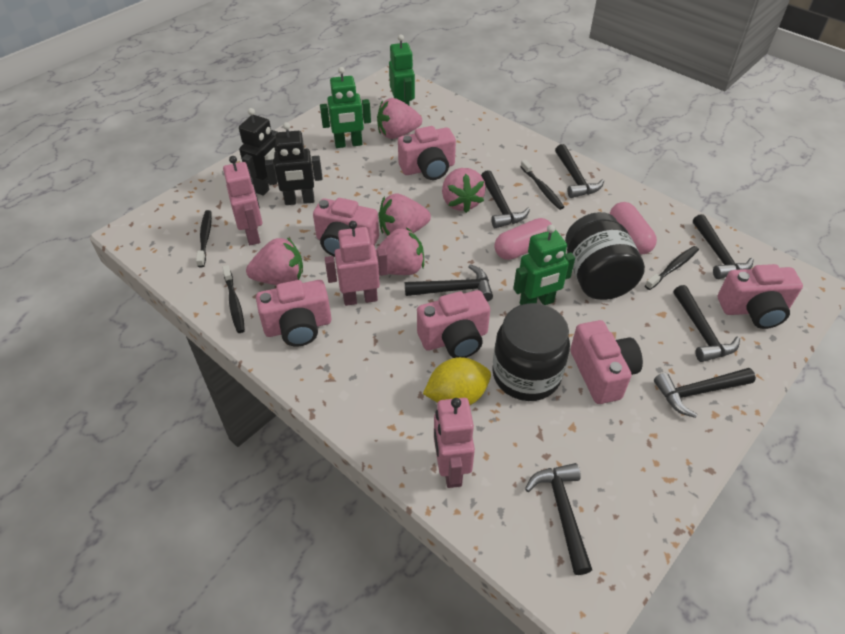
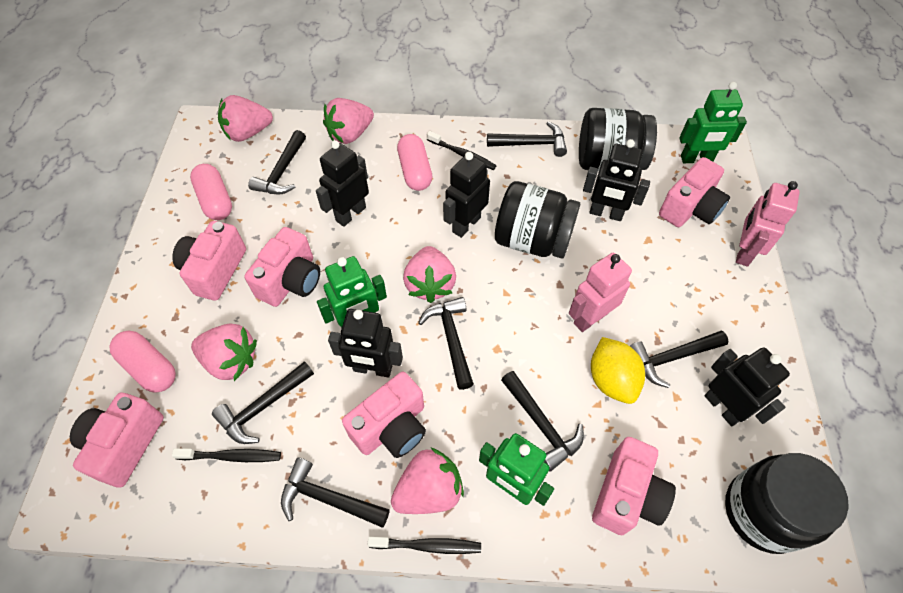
black jar: [492,303,570,401] [565,212,645,300] = 2 -> [495,181,580,258] [579,108,657,171] [725,453,849,554] = 3
black robot: [239,108,278,196] [265,122,323,205] = 2 -> [316,140,369,227] [328,309,403,377] [443,152,490,238] [583,139,650,221] [705,347,790,426] = 5
black toothbrush: [196,210,212,268] [222,265,245,333] [520,160,564,210] [645,246,699,290] = 4 -> [172,448,281,462] [368,537,481,554] [427,131,497,170] = 3
pink capsule: [494,218,552,260] [610,202,657,254] = 2 -> [109,331,176,392] [190,164,232,220] [397,134,432,191] = 3
pink robot: [223,156,262,245] [325,221,388,306] [434,398,475,488] = 3 -> [569,253,632,332] [736,181,800,267] = 2

